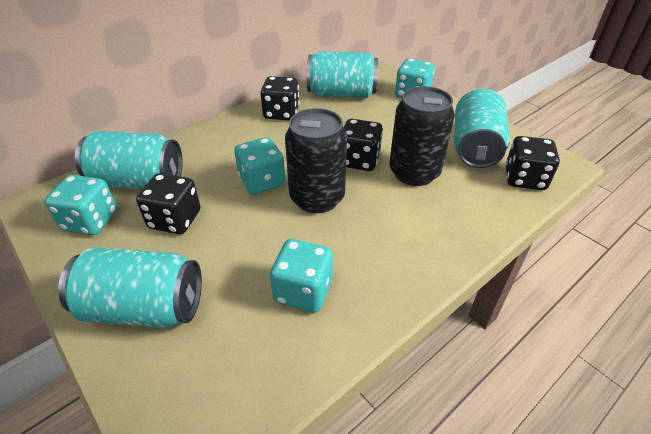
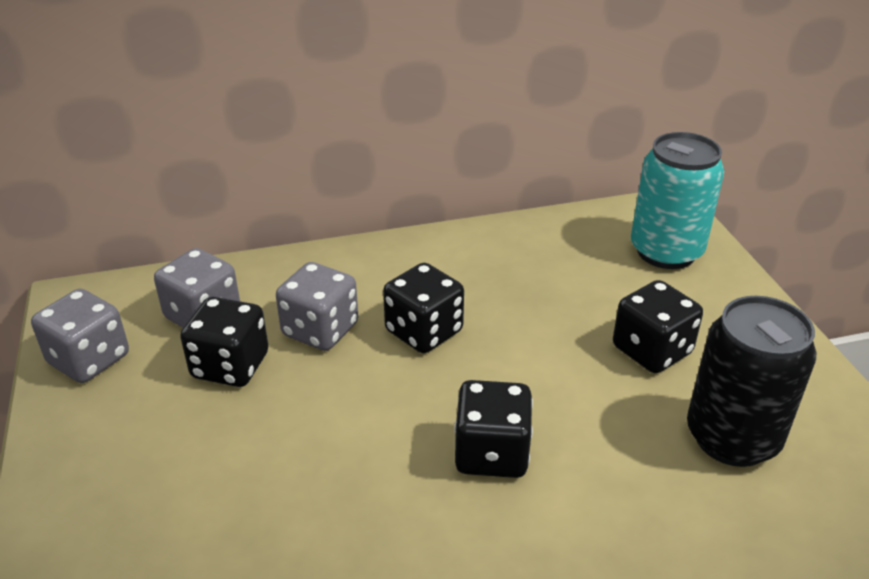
black can: [285,108,347,213] [389,86,455,186] = 2 -> [687,296,816,467] = 1
grey dice: none = 0 -> [31,289,129,383] [154,248,240,328] [276,262,358,351] = 3
turquoise can: [58,247,202,328] [75,131,183,189] [307,51,378,98] [454,89,510,168] = 4 -> [631,132,724,269] = 1
turquoise dice: [44,175,117,235] [234,137,286,195] [270,239,333,312] [395,58,435,98] = 4 -> none = 0

